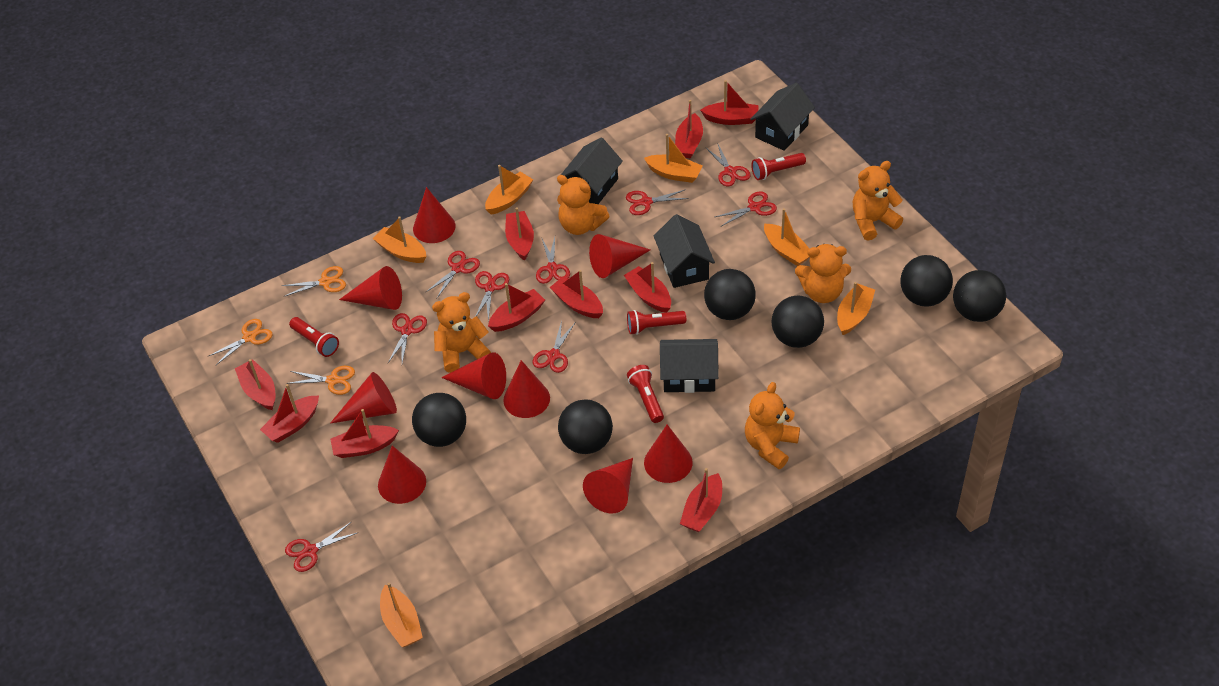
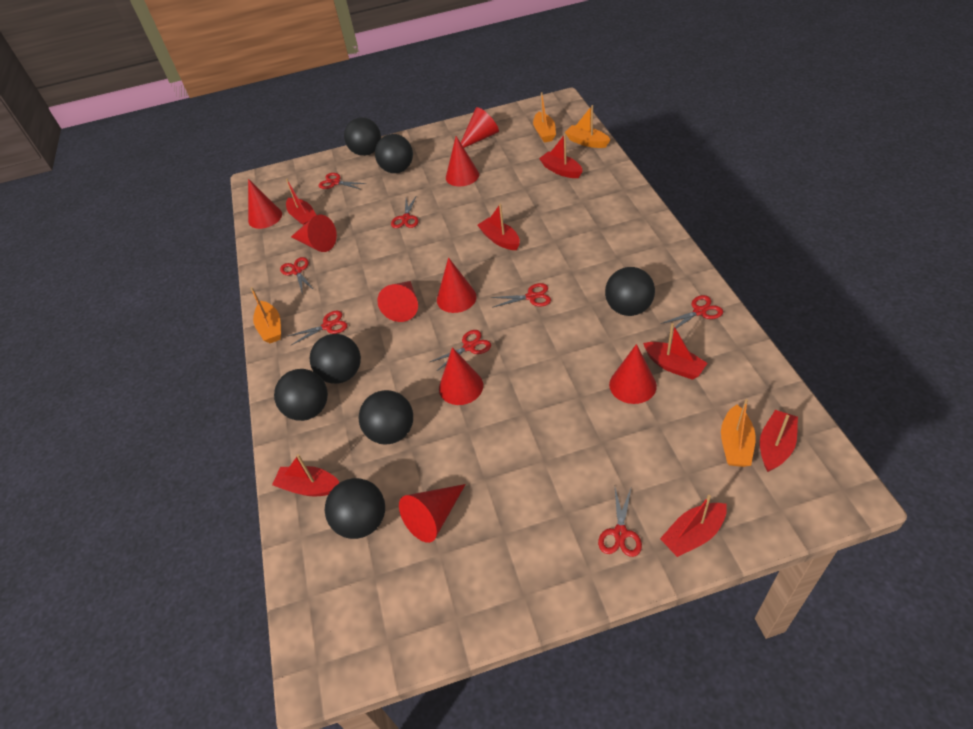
black ball: [412,393,466,447] [558,399,613,454] [704,269,756,320] [772,296,824,348] [900,255,953,307] [953,270,1006,322] = 6 -> [274,369,328,421] [310,334,361,384] [325,478,385,539] [344,117,381,156] [359,390,413,445] [375,134,413,173] [605,267,655,316] = 7
black house: [561,137,623,204] [654,214,715,288] [660,339,719,393] [750,83,815,151] = 4 -> none = 0
orange boat: [373,217,427,263] [380,582,423,647] [485,165,533,214] [644,134,703,183] [764,208,810,266] [837,282,875,335] = 6 -> [250,287,281,343] [533,92,556,143] [565,105,610,148] [721,399,756,467] = 4
orange scissors: [209,319,273,365] [281,266,346,297] [287,366,355,395] = 3 -> none = 0
orange teddy bear: [432,292,491,373] [557,175,610,235] [745,382,800,469] [795,244,851,303] [853,161,903,241] = 5 -> none = 0
red boat: [235,359,275,410] [260,384,319,443] [330,409,399,458] [488,283,545,332] [505,208,534,261] [550,270,603,318] [624,262,671,313] [675,100,703,159] [680,468,722,532] [700,80,759,125] = 10 -> [272,454,340,497] [286,179,316,225] [477,204,520,250] [539,134,582,178] [643,323,708,380] [660,495,727,557] [760,410,798,472] = 7
red flashlight: [289,317,339,357] [627,310,686,335] [627,365,664,423] [751,153,806,180] = 4 -> none = 0
red scissors: [285,522,357,572] [387,313,427,364] [425,251,480,299] [475,271,509,321] [533,320,575,373] [536,237,570,284] [626,189,689,215] [705,143,751,186] [715,191,777,226] = 9 -> [280,257,314,295] [288,311,347,345] [319,173,367,189] [391,195,419,228] [430,330,491,371] [491,283,551,307] [598,488,642,557] [660,295,723,333] = 8

